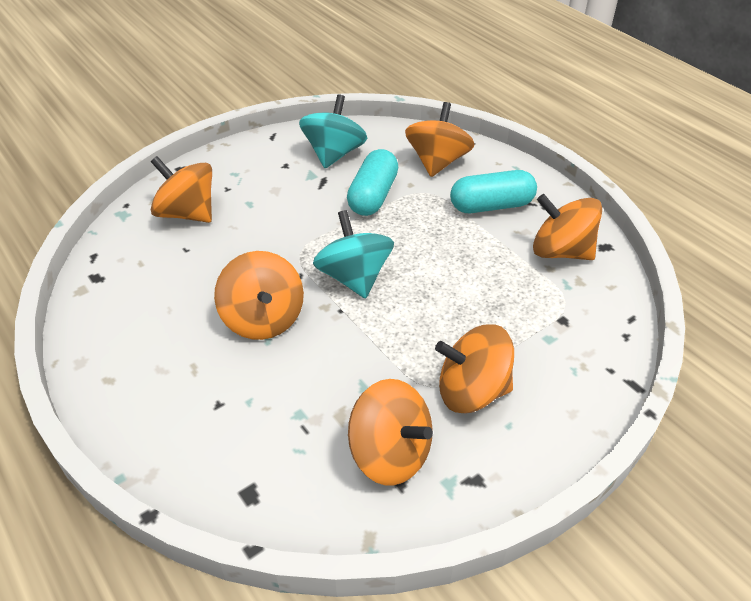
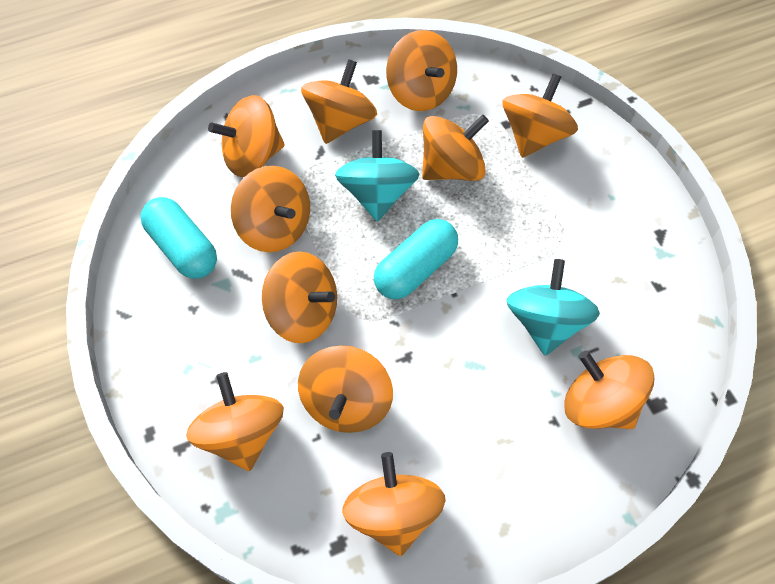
orange spinning top: [151,156,212,223] [214,251,304,340] [348,379,433,485] [405,102,475,177] [435,324,514,413] [533,194,602,260] = 6 -> [186,372,284,471] [208,95,285,177] [231,166,310,252] [262,251,337,343] [298,345,393,433] [301,59,377,144] [342,452,446,556] [386,30,457,111] [422,114,489,181] [502,73,578,158] [564,351,654,429] = 11

